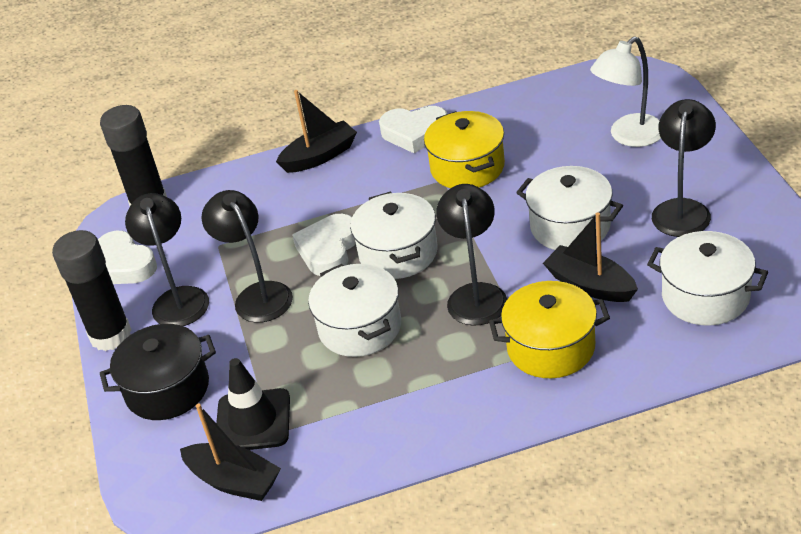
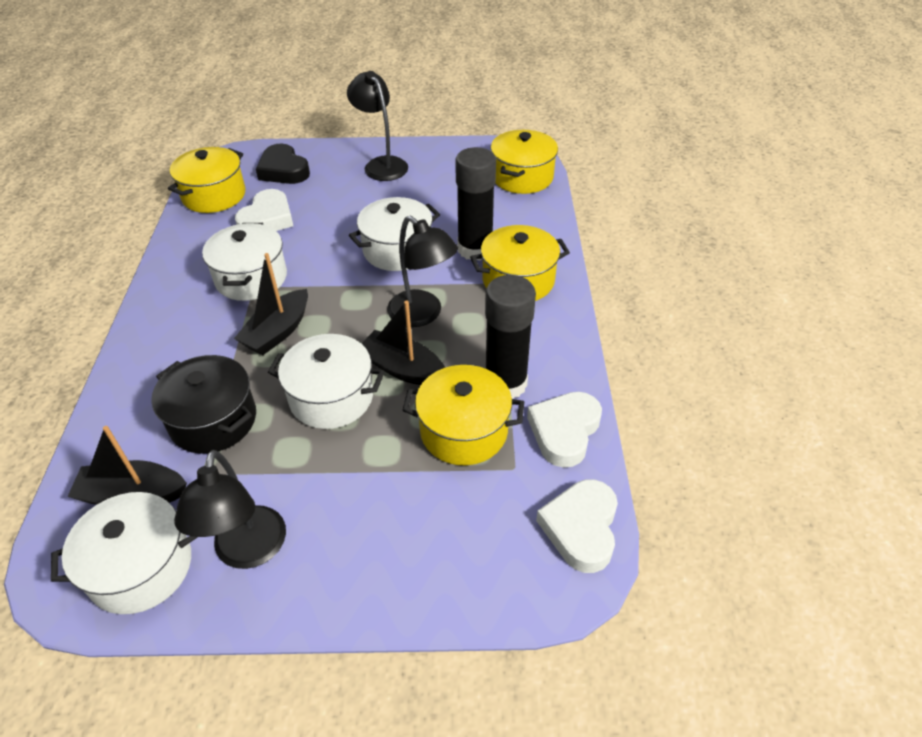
black heart: none = 0 -> [256,144,310,184] = 1
black lamp: [125,193,209,326] [202,190,293,323] [436,184,507,326] [652,99,716,237] = 4 -> [174,450,286,569] [347,71,408,181] [387,215,458,327] = 3
black traffic cone: [216,358,290,450] = 1 -> none = 0
white lamp: [590,37,661,147] = 1 -> none = 0
yellow pot: [424,111,505,188] [489,281,610,378] = 2 -> [168,147,246,213] [403,365,524,465] [470,225,570,301] [491,130,558,194] = 4

